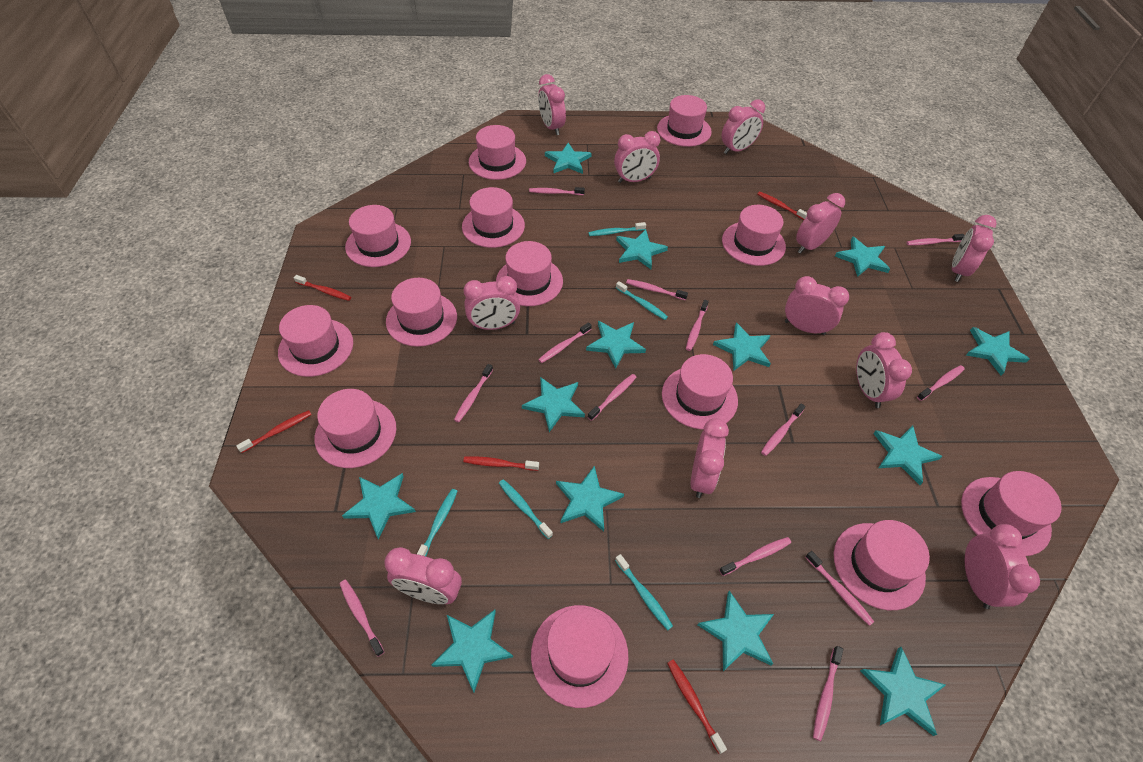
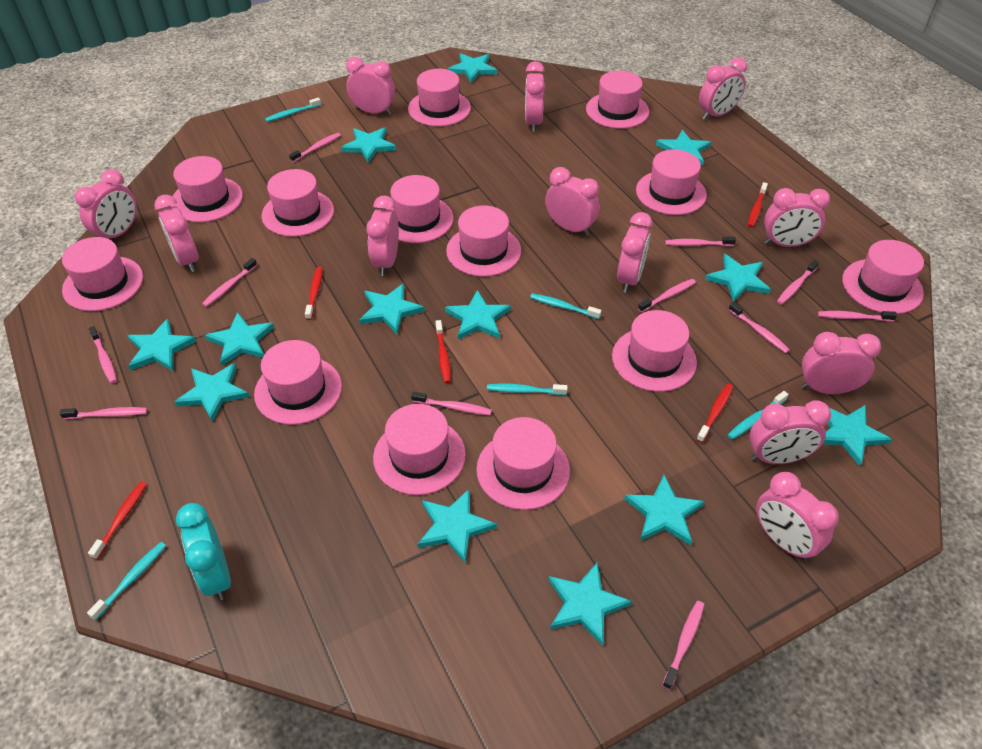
pink clock: [385,547,462,604] [464,276,520,330] [538,74,566,135] [614,131,660,183] [691,418,729,498] [722,99,765,154] [785,276,849,335] [796,193,845,254] [856,332,912,408] [952,215,996,282] [964,524,1040,609] = 11 -> [75,169,137,238] [154,195,198,272] [346,57,395,115] [366,196,399,276] [525,61,545,132] [545,167,600,236] [617,212,653,293] [699,57,747,120] [749,400,831,464] [756,472,839,561] [764,188,830,247] [801,332,881,394] = 12
pink toothbrush: [340,580,384,657] [454,364,493,422] [529,187,585,195] [538,322,592,363] [588,374,636,421] [626,279,688,300] [686,300,709,351] [719,537,791,576] [761,403,805,456] [805,551,874,626] [813,646,843,741] [906,234,965,245] [917,365,965,401] = 13 -> [60,407,147,419] [89,326,117,383] [202,258,257,307] [289,133,341,162] [411,392,492,415] [638,279,696,312] [662,601,705,690] [665,237,736,246] [728,302,790,353] [777,260,819,305] [818,311,897,321] = 11
turquoise clock: none = 0 -> [176,503,231,600] = 1

